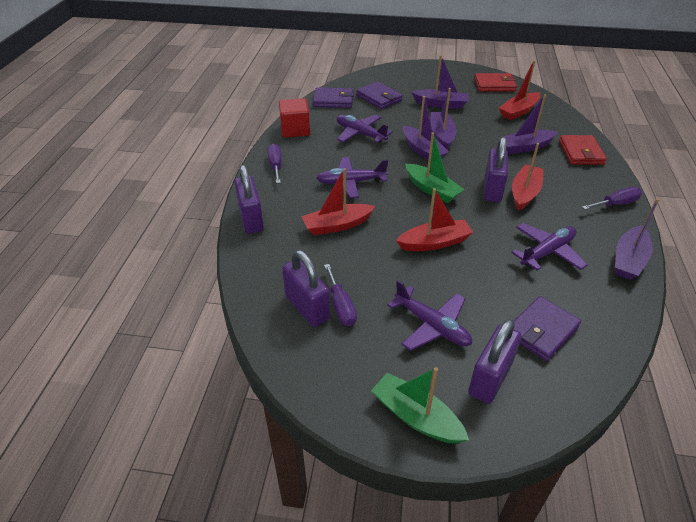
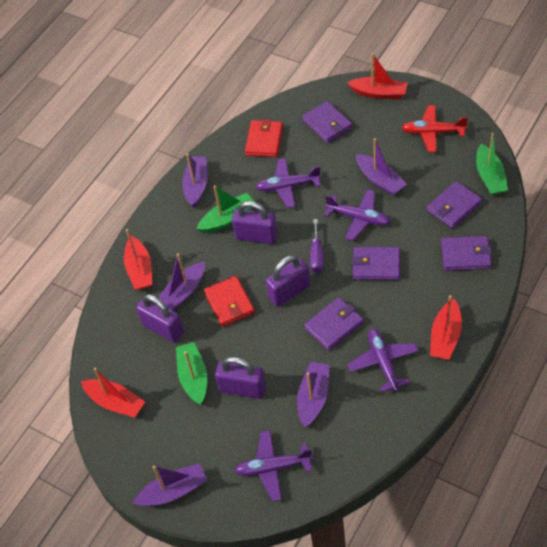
green boat: [371,367,469,444] [405,132,465,203] = 2 -> [176,342,207,405] [197,185,254,233] [476,133,508,195] = 3
purple screwdriver: [267,144,281,183] [324,264,357,326] [582,187,642,210] = 3 -> [310,219,324,273] = 1
purple wallet: [313,87,354,108] [356,82,403,109] [514,296,581,361] = 3 -> [302,101,352,143] [304,297,364,351] [352,247,400,280] [427,181,482,228] [441,236,492,271] = 5
red cube: [279,98,310,138] = 1 -> none = 0
red plane: none = 0 -> [402,105,468,152] = 1

